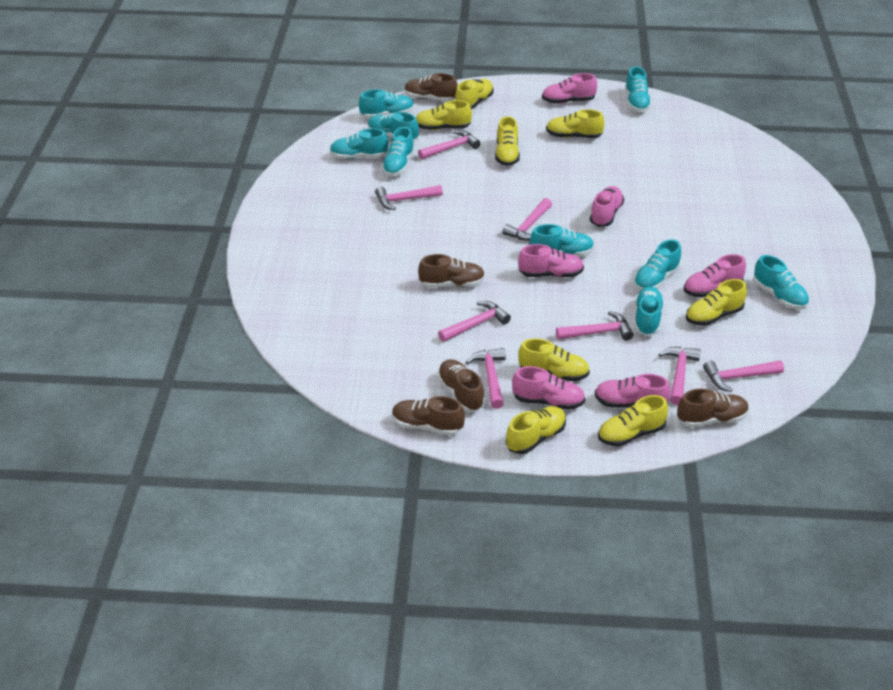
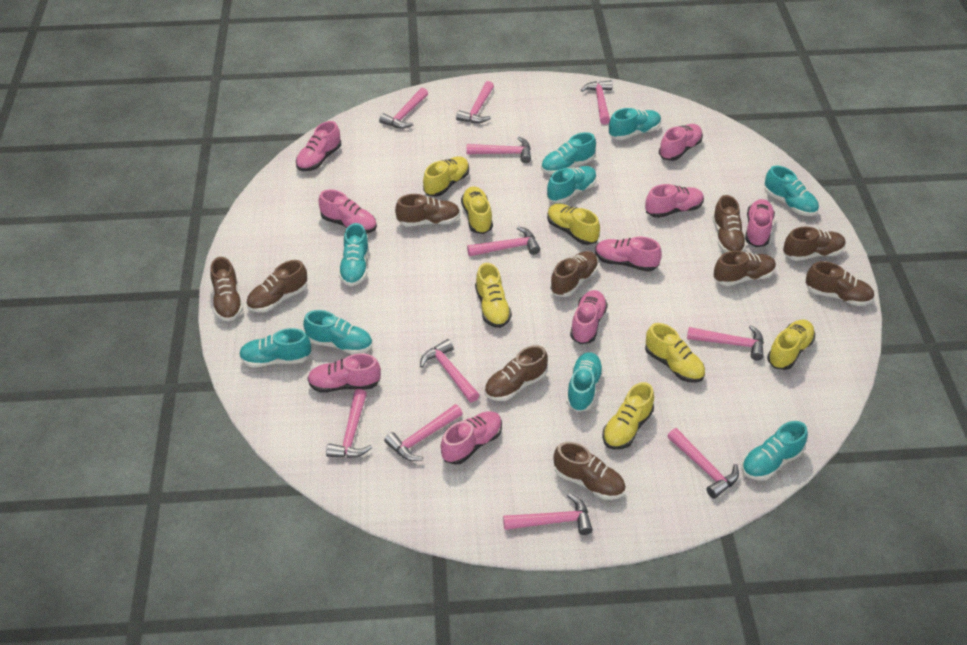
brown shoe: [392,396,465,435] [405,73,458,102] [418,254,485,288] [437,359,485,412] [677,388,749,427] = 5 -> [210,257,243,321] [246,260,307,312] [395,194,460,227] [484,345,548,401] [550,251,599,297] [553,442,626,500] [712,195,747,253] [714,251,776,286] [783,227,846,261] [805,261,874,306] = 10
pink hammer: [375,185,443,210] [418,130,480,159] [438,301,511,342] [466,348,506,409] [502,198,552,241] [556,311,634,340] [659,347,701,405] [703,361,784,392] = 8 -> [326,389,372,458] [379,88,428,129] [384,404,463,461] [420,339,479,402] [456,81,494,123] [467,137,531,163] [467,226,540,257] [503,493,593,535] [581,80,613,124] [667,428,739,499] [687,325,764,361] = 11
pink shoe: [512,366,585,410] [518,244,584,277] [542,73,597,104] [590,186,624,227] [595,374,671,408] [684,254,746,298] = 6 -> [296,121,341,171] [307,353,381,393] [318,189,377,233] [441,411,502,465] [570,290,608,344] [595,237,662,272] [645,184,704,218] [659,124,703,161] [745,199,775,247] = 9
yellow shoe: [416,100,472,130] [455,79,494,110] [495,116,520,166] [506,406,566,454] [518,338,590,381] [546,109,605,138] [598,395,668,447] [686,279,747,326] = 8 -> [423,156,469,197] [461,186,493,234] [475,263,512,328] [547,203,600,245] [602,382,654,449] [645,323,705,383] [767,320,815,370] = 7

